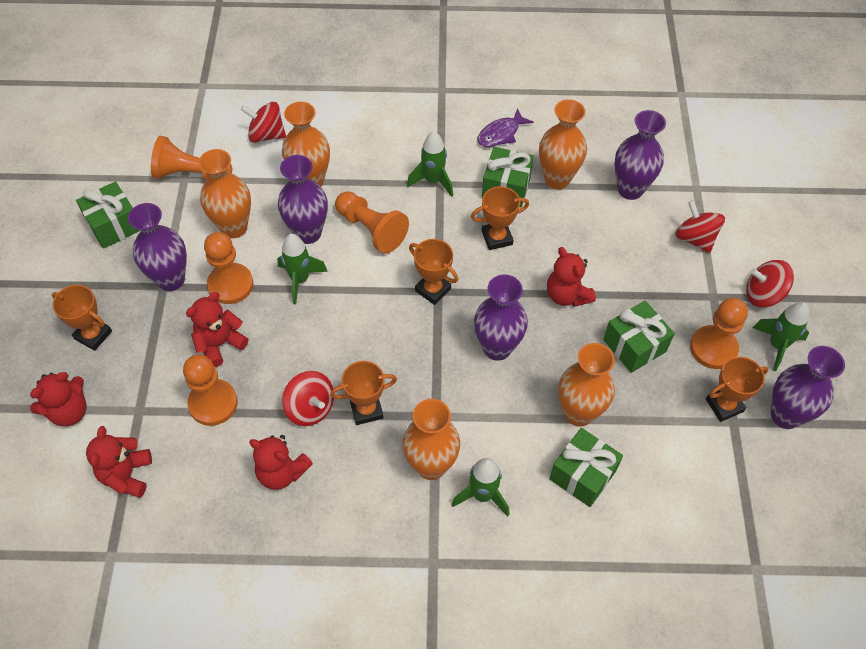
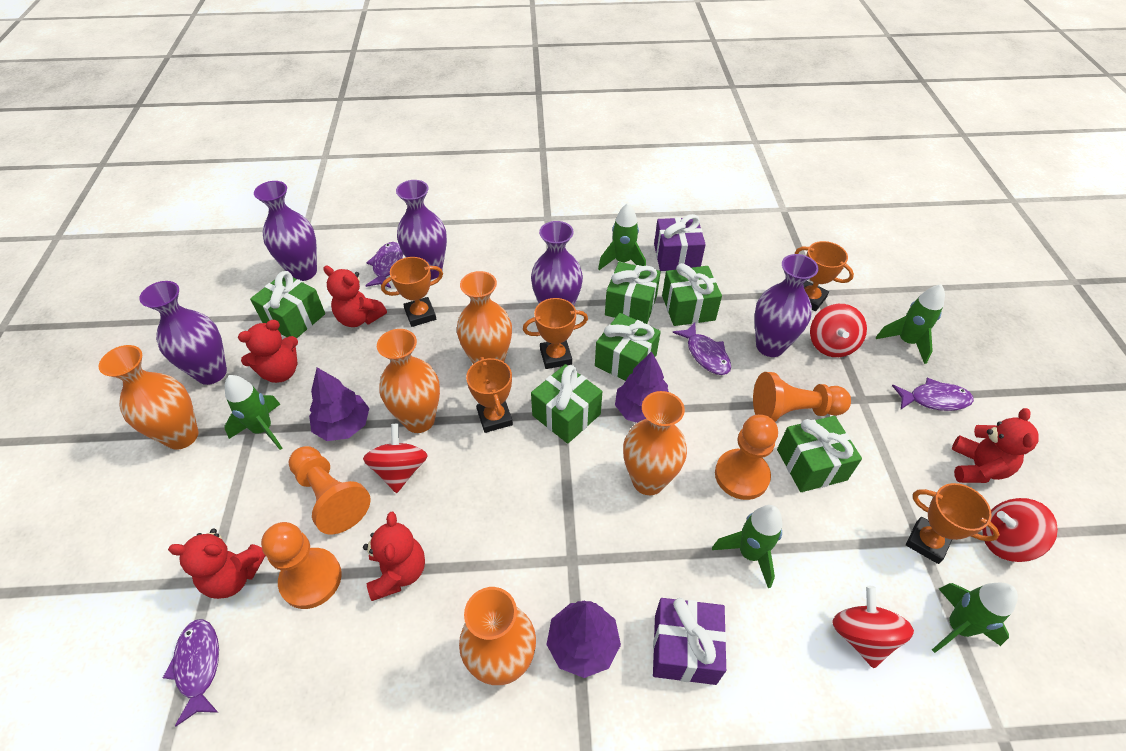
green gift: [76,181,141,249] [482,147,534,207] [549,428,623,507] [603,301,675,373] = 4 -> [250,271,325,338] [531,364,602,444] [595,313,661,381] [605,262,661,324] [662,263,722,326] [777,416,862,492] = 6
green rocket: [277,234,328,304] [407,131,453,197] [452,458,510,517] [753,302,809,371] = 4 -> [224,375,282,450] [598,203,646,270] [712,505,783,588] [876,284,945,364] [932,583,1018,653] = 5
orange pawn: [151,136,232,180] [183,355,238,426] [204,232,253,304] [335,191,409,253] [690,298,748,369] = 5 -> [261,522,342,609] [289,446,371,535] [715,415,778,500] [753,372,851,422] = 4
purple fish: [477,108,534,147] = 1 -> [163,619,219,727] [365,242,403,288] [672,322,731,375] [892,378,974,411] = 4
purple gift: none = 0 -> [653,598,727,685] [654,214,706,271] = 2
purple tree: none = 0 -> [309,368,369,441] [546,601,621,678] [615,351,669,423] = 3

